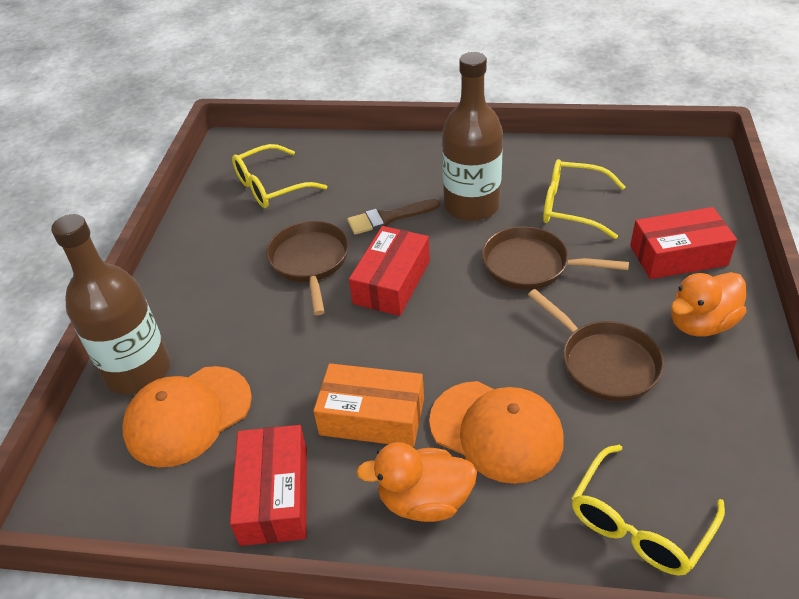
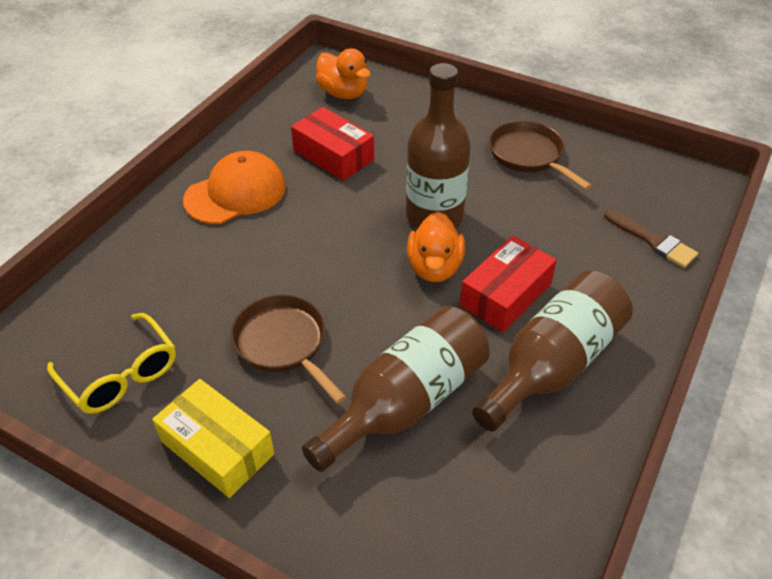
brown bottle: [51,214,170,394] [442,52,503,221] = 2 -> [302,306,490,472] [406,63,471,229] [472,270,633,431] = 3
brown pan: [266,221,349,315] [482,226,629,290] [528,289,664,401] = 3 -> [231,295,346,404] [489,121,592,190] = 2
orange box: [313,363,424,447] = 1 -> none = 0
orange cap: [122,366,252,467] [429,381,564,484] = 2 -> [183,151,286,224] = 1
red box: [230,425,307,546] [349,226,430,316] [630,207,737,279] = 3 -> [291,107,374,181] [460,235,557,332] = 2
yellow box: none = 0 -> [152,379,275,498] = 1
yellow glasses: [232,144,327,208] [543,159,625,239] [572,445,725,575] = 3 -> [47,313,176,414] = 1

